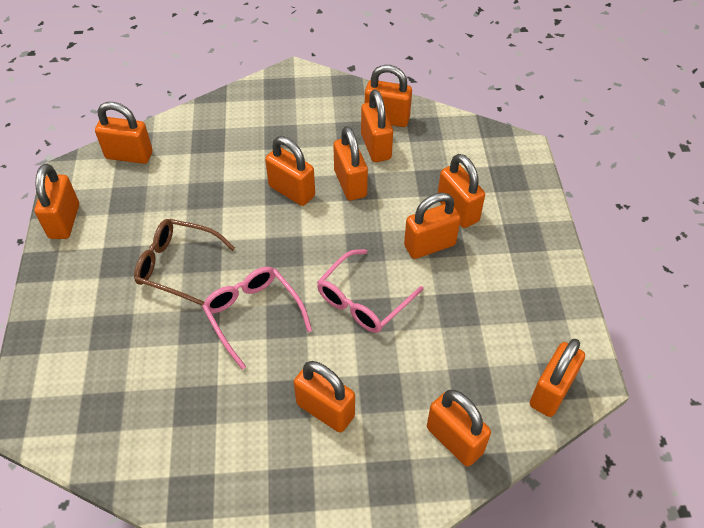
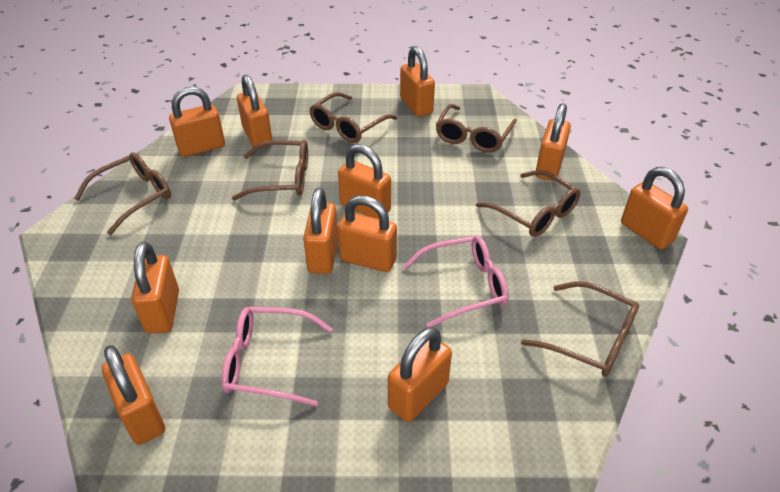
brown glasses: [134,219,235,306] = 1 -> [74,152,171,235] [232,140,308,201] [309,92,397,143] [436,104,517,153] [476,170,580,237] [521,281,639,377] = 6

